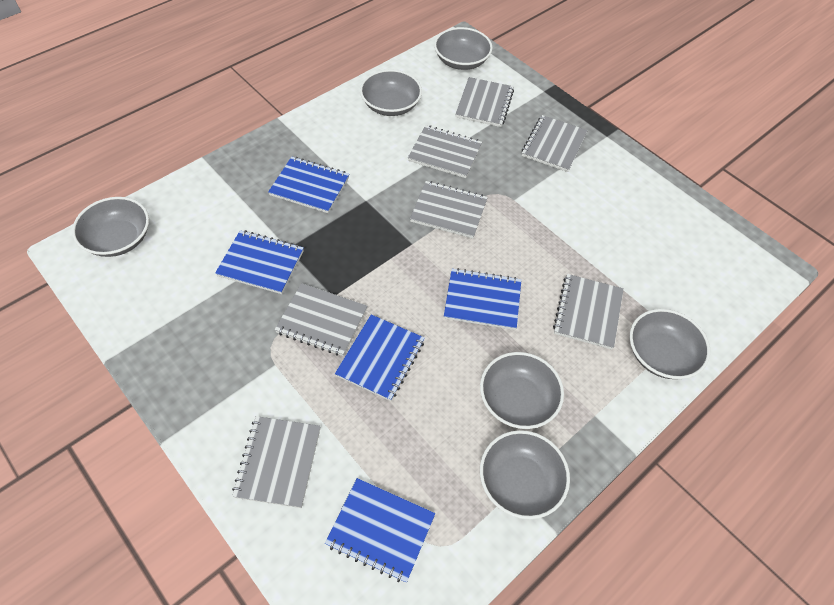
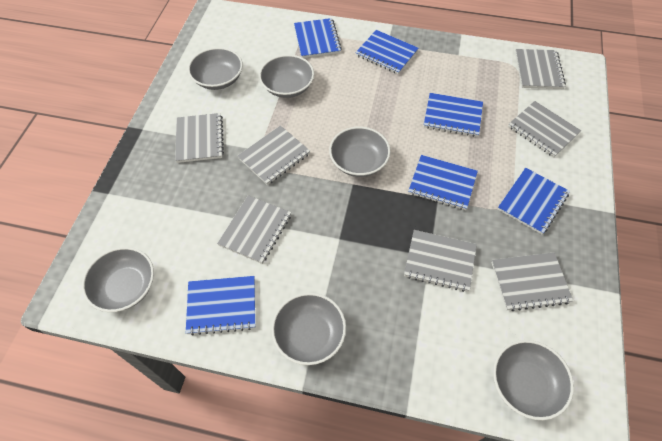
blue notebook: [215,230,304,294] [268,157,349,213] [325,478,435,583] [335,315,425,401] [444,268,521,330] = 5 -> [186,276,255,335] [294,18,342,58] [355,30,419,74] [408,155,478,210] [424,93,483,137] [498,168,570,234] = 6

